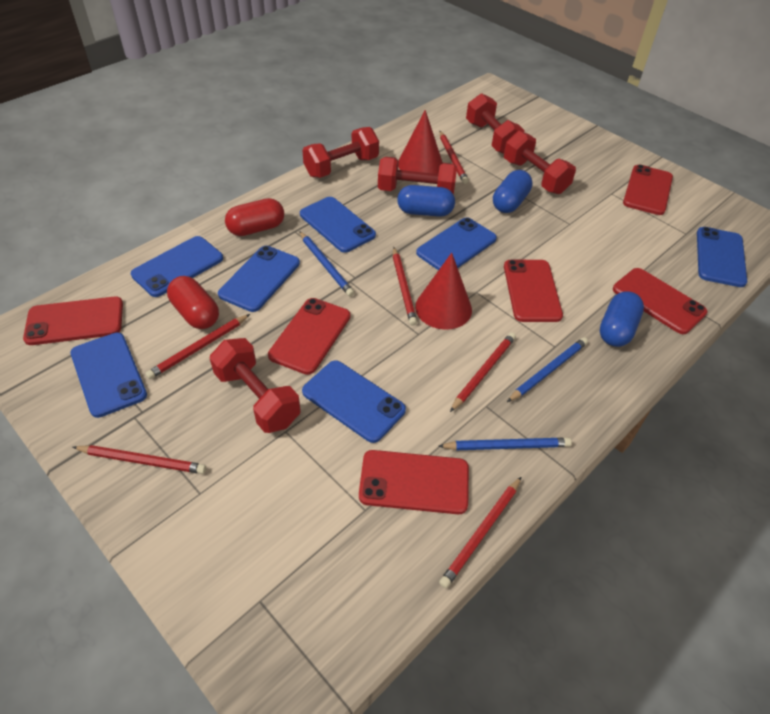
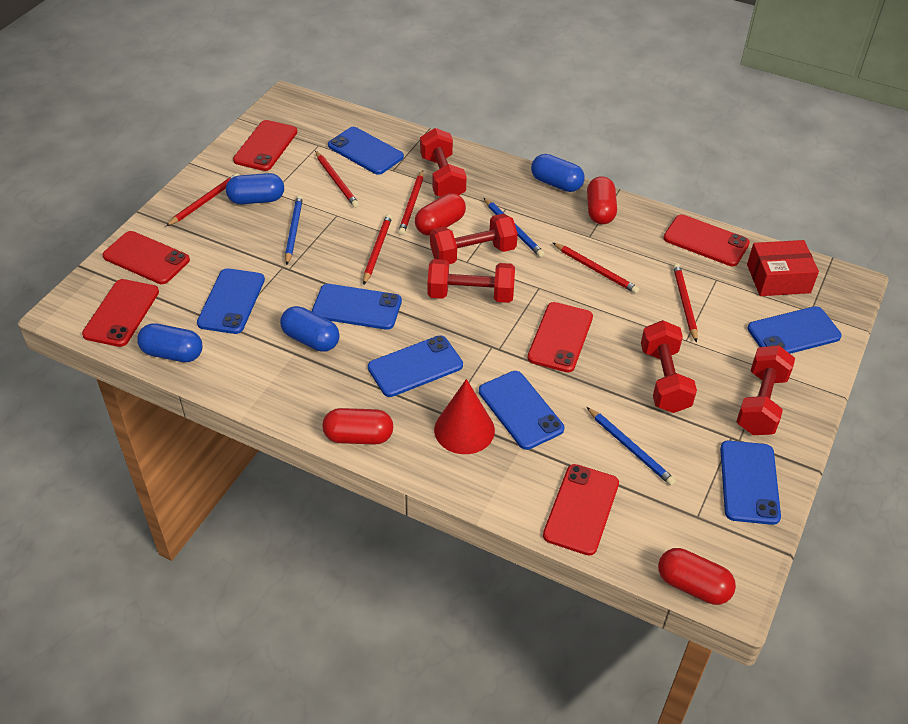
blue capsule: [397,185,455,217] [493,170,533,213] [600,291,644,347] = 3 -> [137,323,203,362] [226,173,284,204] [280,306,340,352] [531,154,585,192] = 4
red box: none = 0 -> [747,240,819,296] = 1
red capsule: [167,276,219,329] [225,198,284,236] = 2 -> [322,408,393,445] [415,193,466,236] [587,176,617,224] [658,548,736,605] = 4
red cone: [398,110,443,174] [415,253,472,330] = 2 -> [434,379,495,454] = 1

